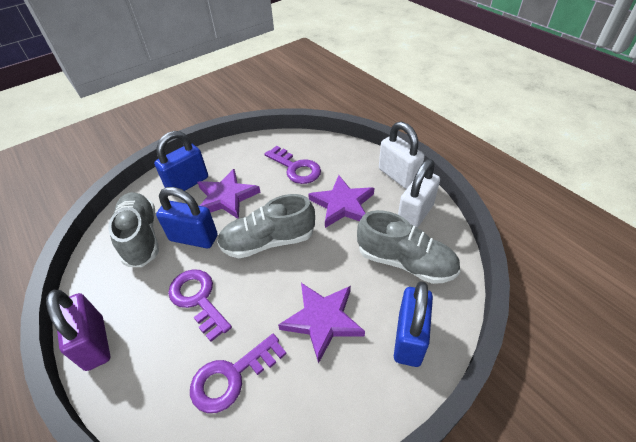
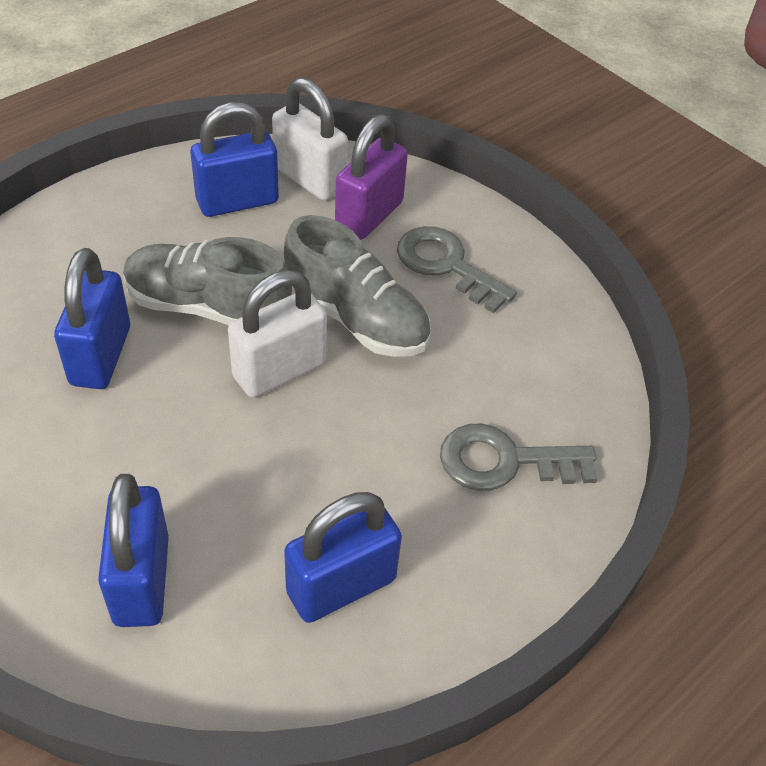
blue padlock: [154,131,208,191] [156,187,218,248] [394,281,433,367] = 3 -> [54,248,130,389] [98,474,169,627] [190,102,279,217] [284,492,402,623] = 4
grey key: none = 0 -> [397,226,517,313] [440,424,597,491] = 2
grey shoe: [108,192,159,267] [217,194,315,258] [357,210,460,284] = 3 -> [123,237,292,325] [284,215,431,357] = 2
purple key: [168,269,232,342] [190,334,286,413] [265,146,321,184] = 3 -> none = 0
purple star: [197,169,261,219] [278,283,365,364] [308,175,374,228] = 3 -> none = 0

